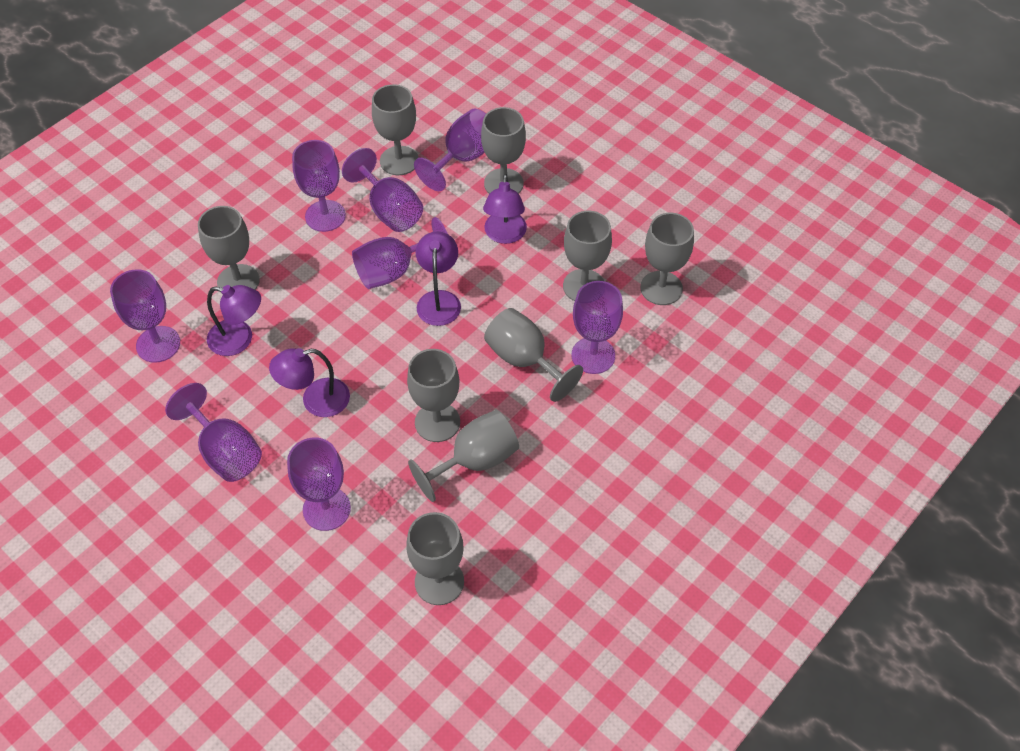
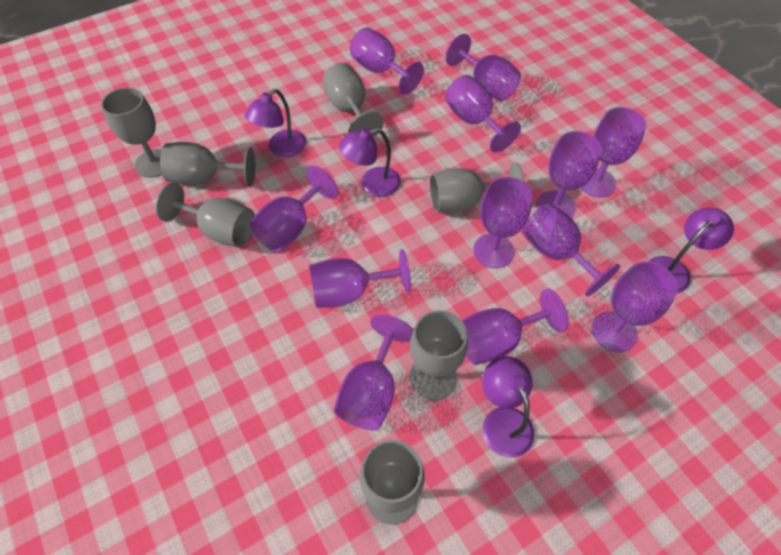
grey goblet: [198,206,260,290] [372,84,419,175] [406,512,464,605] [407,349,460,442] [408,410,519,502] [481,107,526,194] [484,308,583,402] [563,211,612,301] [640,213,694,305] = 9 -> [101,87,162,178] [155,182,255,247] [160,142,256,187] [322,63,384,138] [360,440,424,525] [410,310,468,400] [430,162,524,212] = 7
purple goblet: [110,269,180,363] [165,383,262,482] [287,437,351,531] [292,140,346,232] [342,148,423,232] [352,217,448,289] [414,109,486,191] [571,281,623,374] = 8 -> [249,166,338,252] [309,249,411,308] [334,314,413,431] [350,28,424,95] [445,34,521,101] [445,75,521,153] [462,289,569,365] [473,177,533,268] [522,203,620,297] [536,131,602,218] [580,107,647,198] [592,261,678,353] = 12

